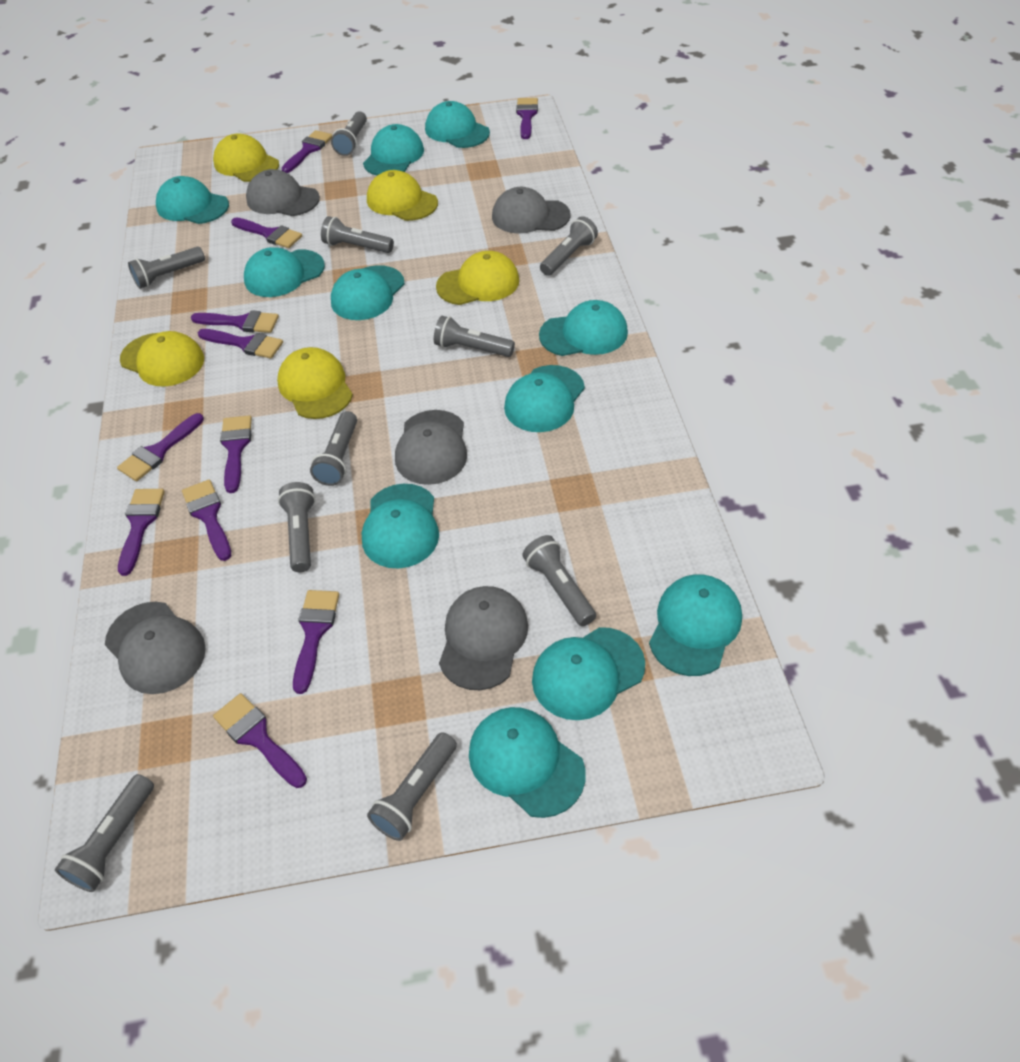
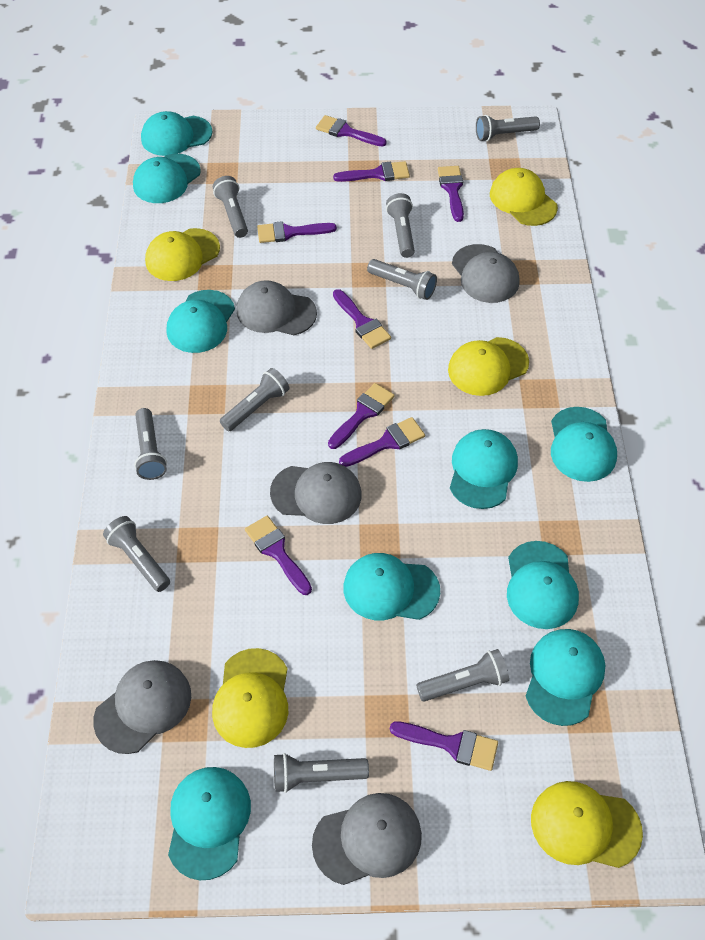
grey flashlight: [55,774,154,892] [128,247,205,289] [278,482,316,572] [310,411,357,486] [321,216,394,253] [331,111,367,156] [367,732,457,841] [434,316,515,357] [522,535,596,626] [540,216,598,276] = 10 -> [103,516,170,592] [134,408,167,480] [213,176,248,238] [220,368,289,431] [274,753,369,793] [367,259,437,300] [386,193,415,258] [416,649,509,702] [476,115,540,141] = 9
purple brush: [117,413,204,481] [118,489,165,576] [182,480,231,561] [191,310,279,333] [198,329,283,359] [213,693,307,788] [220,415,252,493] [231,217,302,248] [281,130,332,173] [293,590,339,694] [516,98,538,139] = 11 -> [245,516,312,595] [257,221,337,243] [316,115,387,147] [328,383,395,449] [333,161,410,182] [333,289,391,349] [339,417,425,467] [390,721,498,771] [438,166,464,222] = 9
turquoise cap: [156,176,229,224] [244,247,325,297] [331,265,405,320] [362,484,439,569] [363,124,424,175] [425,101,490,148] [469,707,586,818] [504,365,585,432] [532,627,645,720] [539,300,628,356] [649,575,742,676] = 11 -> [133,154,201,203] [141,111,212,156] [167,290,235,353] [168,767,251,880] [343,553,440,620] [450,429,518,509] [507,541,579,629] [526,629,605,726] [551,407,617,482] = 9

